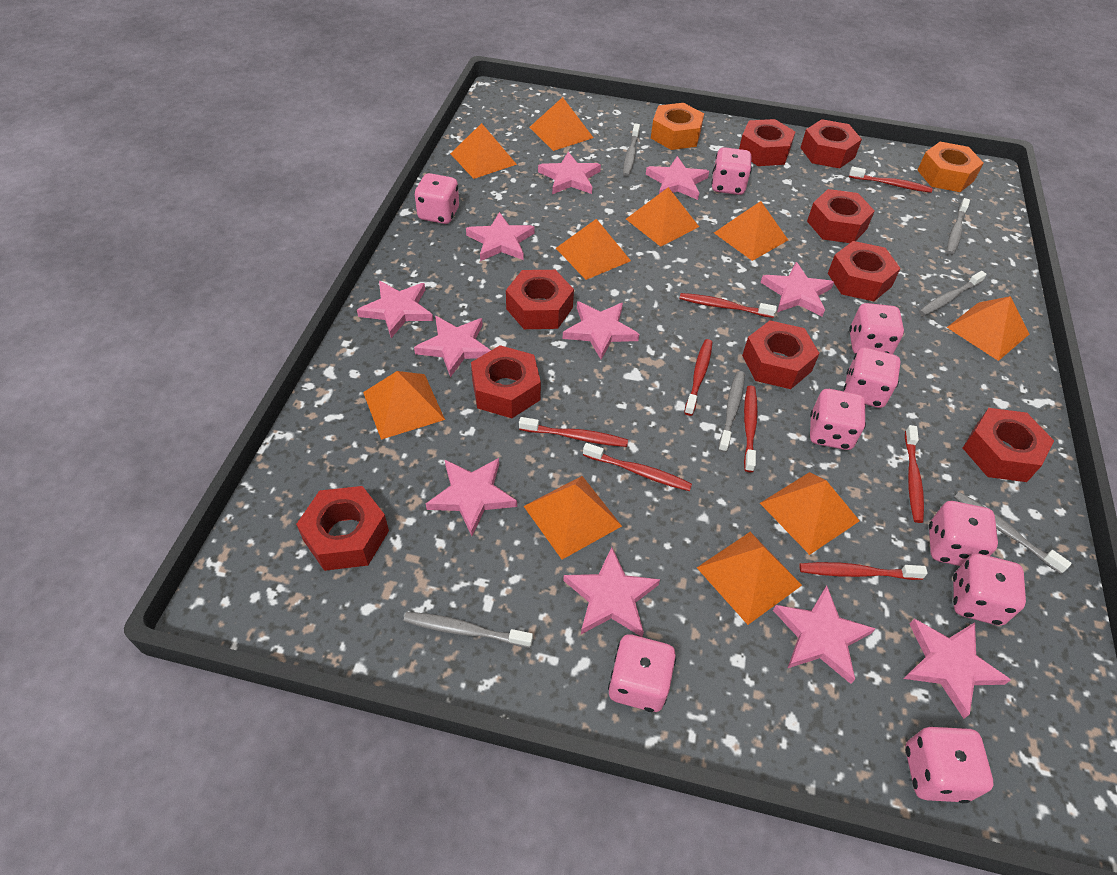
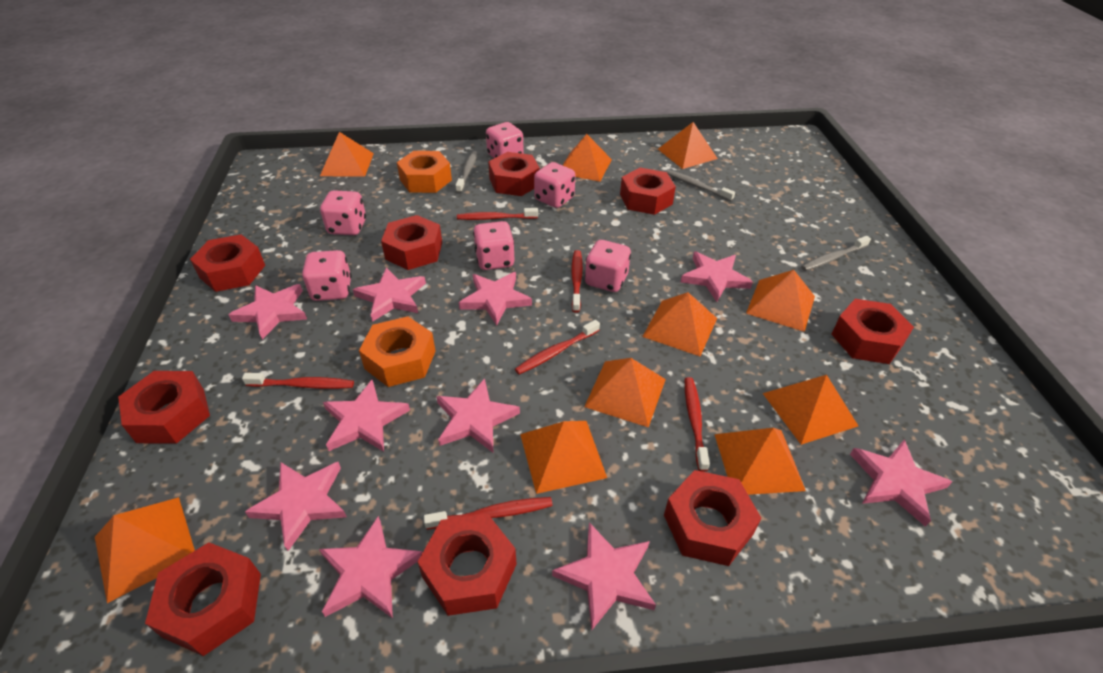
grey toothbrush: [404,612,533,648] [623,124,640,176] [718,371,745,453] [919,271,987,316] [947,198,970,255] [954,492,1071,574] = 6 -> [455,151,477,193] [666,170,735,201] [801,236,871,271] = 3
pink dice: [414,173,459,224] [608,634,676,712] [711,147,752,195] [810,389,866,450] [844,347,901,408] [849,303,904,354] [905,726,993,803] [929,501,998,566] [953,554,1026,626] = 9 -> [302,250,352,301] [320,190,366,235] [473,221,514,270] [486,122,524,158] [534,162,575,208] [585,240,631,292] = 6
pink star: [357,281,433,338] [414,316,491,377] [426,458,517,536] [466,212,534,261] [538,152,601,194] [563,301,639,360] [563,547,660,637] [646,156,709,200] [760,262,834,316] [773,586,876,684] [903,619,1011,719] = 11 -> [229,284,307,340] [245,462,347,551] [319,516,422,618] [323,380,410,452] [353,267,426,322] [436,378,520,452] [459,272,532,326] [552,522,656,630] [681,251,753,302] [850,439,952,527] = 10
red toothbrush: [519,417,628,447] [583,443,692,491] [679,293,777,318] [684,339,712,416] [744,386,758,472] [799,562,928,580] [849,167,933,193] [905,425,924,523] = 8 -> [242,373,354,389] [424,497,553,530] [457,208,538,220] [515,320,600,375] [571,250,583,313] [685,377,710,472] = 6

